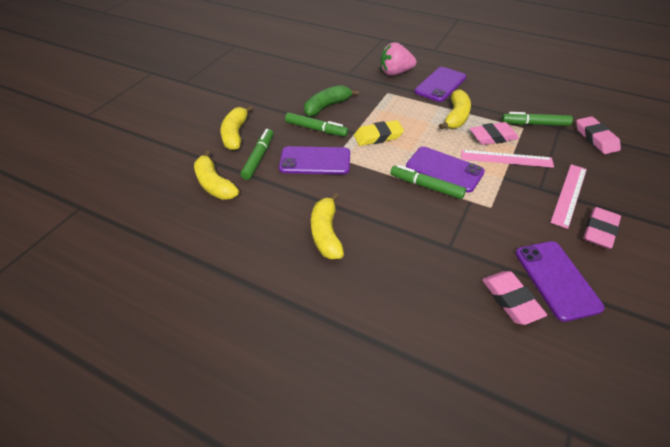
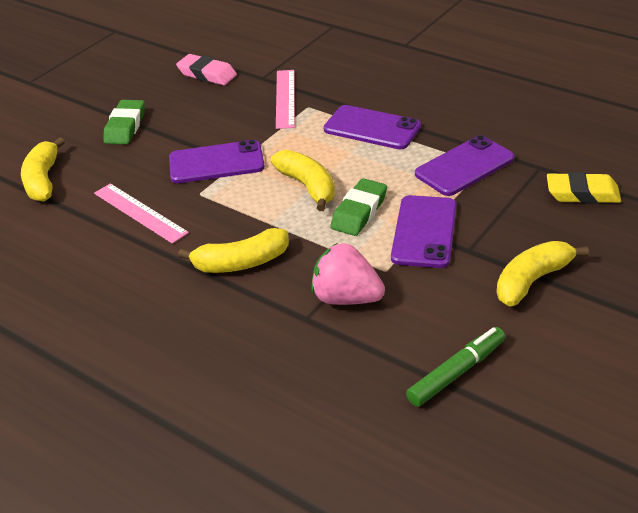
green banana: [304,85,359,117] = 1 -> none = 0
green eraser: none = 0 -> [103,100,145,144] [330,178,387,236] = 2
green marker: [240,129,273,180] [285,113,348,137] [391,165,466,199] [502,112,573,126] = 4 -> [406,327,505,407] = 1
pink eraser: [470,122,519,145] [482,271,547,325] [576,116,621,154] [583,207,621,249] = 4 -> [176,54,237,85] = 1

